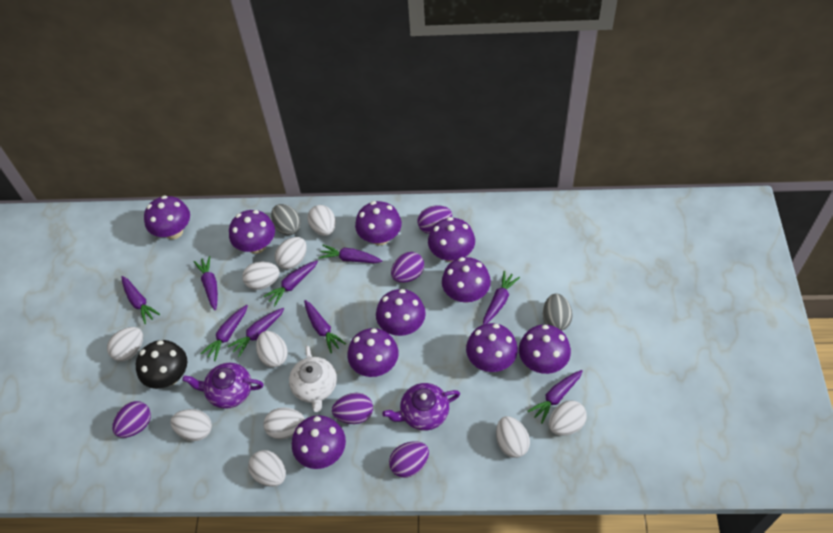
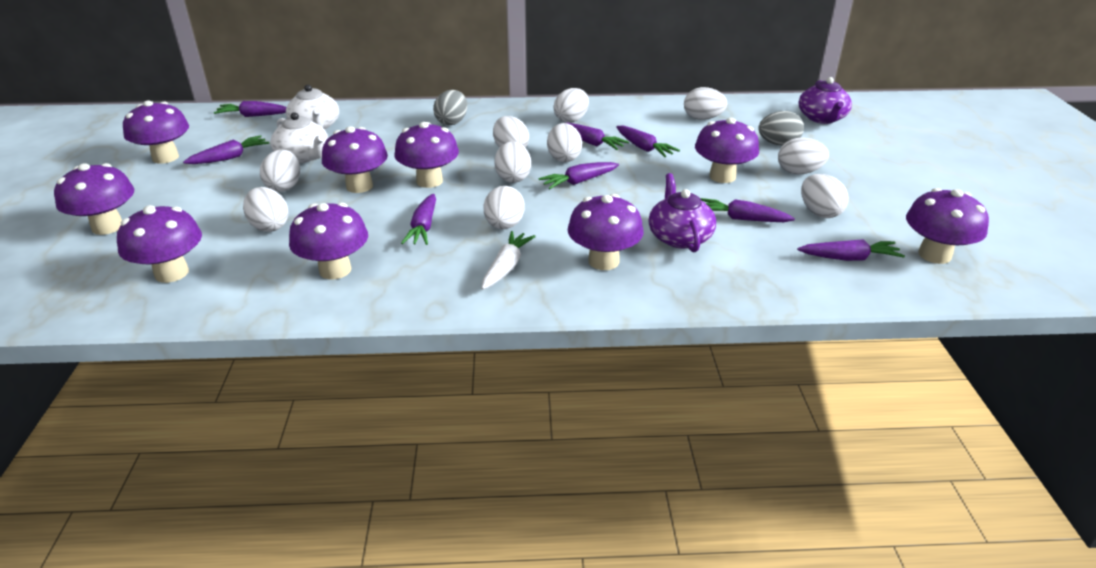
black mushroom: [136,340,187,389] = 1 -> none = 0
purple carrot: [122,276,160,324] [194,256,218,310] [201,305,248,361] [227,308,284,357] [263,260,318,307] [304,300,346,353] [318,245,382,263] [483,271,520,325] [528,370,583,424] = 9 -> [183,135,269,164] [214,101,286,117] [401,194,436,245] [538,162,619,189] [560,123,629,150] [616,126,680,157] [700,198,795,222] [797,239,905,261] = 8
purple egg: [112,401,151,438] [332,393,373,424] [389,441,429,478] [391,252,424,283] [417,205,452,234] = 5 -> none = 0
purple mushroom: [144,195,190,239] [229,210,275,254] [292,415,346,469] [347,328,399,377] [355,201,402,245] [376,289,426,336] [428,217,475,262] [442,257,491,303] [466,323,518,372] [519,325,571,374] = 10 -> [54,163,134,235] [117,205,202,283] [123,100,189,164] [289,203,368,279] [322,126,388,193] [394,122,459,188] [568,194,643,270] [695,118,759,183] [906,188,989,264] = 9
white carrot: none = 0 -> [482,231,536,290] = 1
white teapot: [289,346,337,412] = 1 -> [270,112,328,163] [286,85,339,129] = 2

